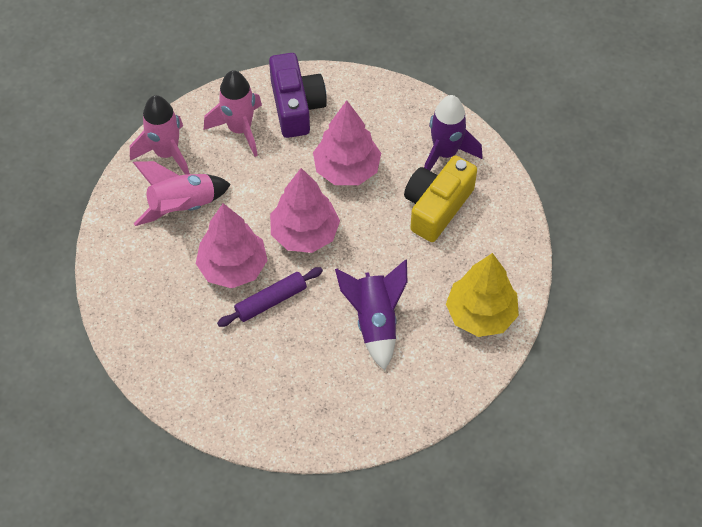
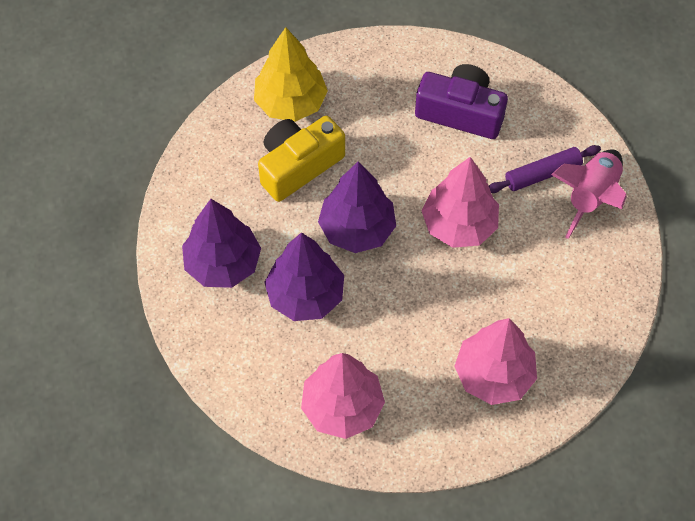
pink rocket: [130,95,190,175] [133,161,231,226] [204,70,262,157] = 3 -> [551,149,627,239] = 1
purple rocket: [335,259,407,371] [424,95,483,171] = 2 -> none = 0
purple tree: none = 0 -> [182,199,261,288] [264,232,344,321] [318,161,396,253] = 3

